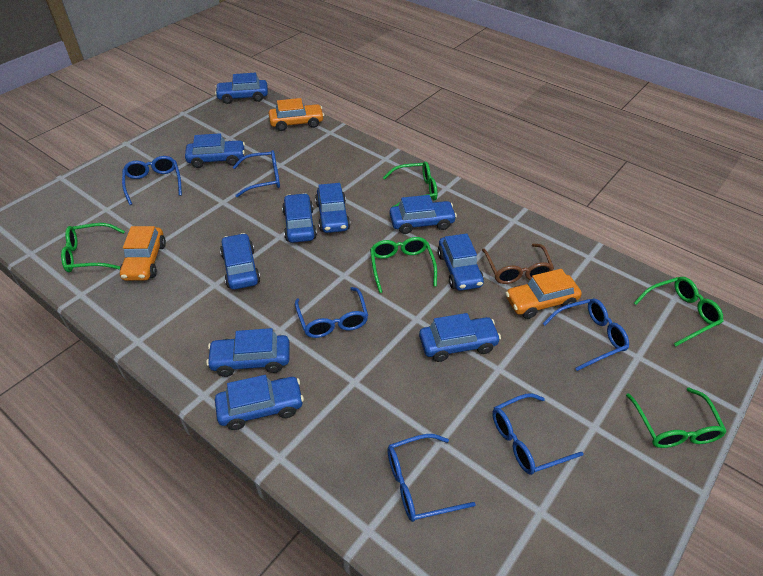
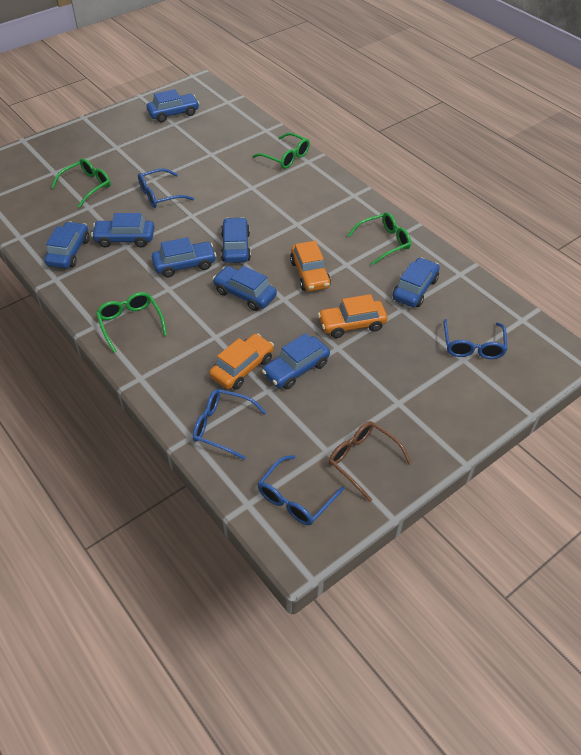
blue car: [185,133,245,168] [206,328,289,377] [215,73,268,104] [215,375,304,430] [220,233,260,290] [282,193,317,243] [315,183,350,233] [389,195,457,234] [419,313,501,362] [437,233,484,291] = 10 -> [45,221,89,268] [91,213,154,247] [147,89,199,122] [152,237,217,278] [213,266,277,311] [221,217,251,263] [262,333,330,389] [392,257,440,307] = 8
blue glasses: [122,156,182,205] [233,150,280,197] [295,287,368,338] [387,434,476,522] [492,393,584,475] [543,298,629,371] = 6 -> [138,168,194,208] [193,389,267,460] [258,455,344,525] [444,319,507,359] = 4
green glasses: [61,223,125,272] [370,237,437,293] [383,161,437,207] [626,388,727,448] [634,277,724,347] = 5 -> [51,158,111,208] [96,292,167,353] [252,133,310,169] [347,212,411,265] = 4

